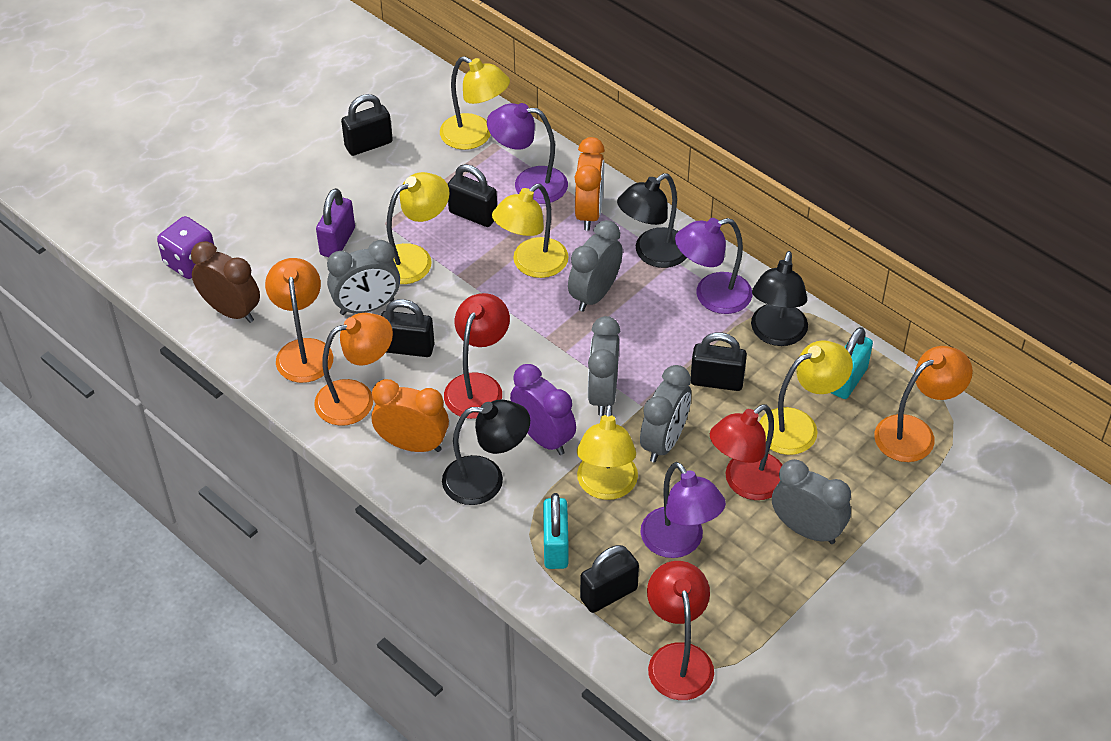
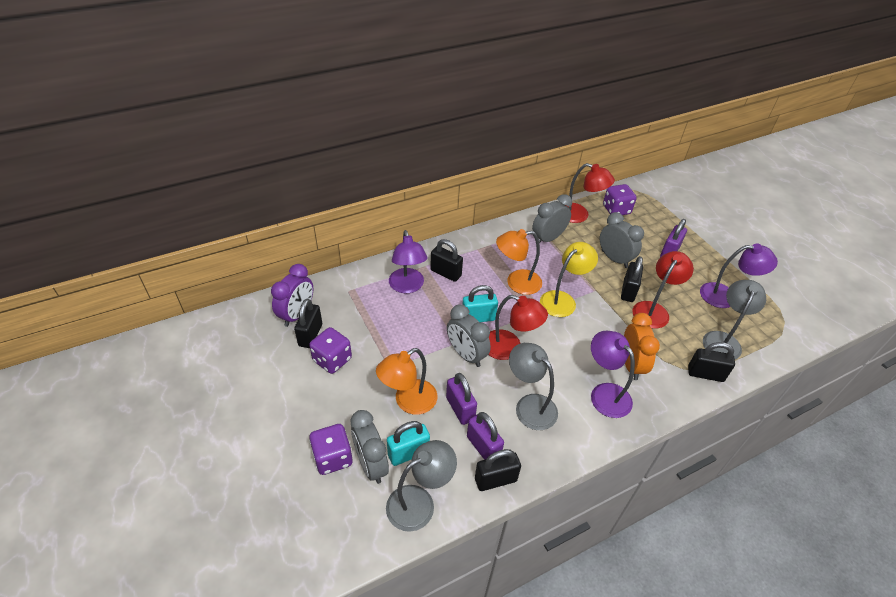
black lamp: [442,400,530,505] [617,173,687,268] [751,251,808,346] = 3 -> none = 0
brown clock: [191,241,260,323] = 1 -> none = 0
grey clock: [327,240,400,315] [568,220,623,312] [588,316,620,416] [640,365,691,463] [772,459,851,544] = 5 -> [351,410,389,484] [447,304,491,367] [532,194,572,243] [600,212,644,268] = 4
grey lamp: none = 0 -> [386,440,457,532] [509,343,558,430] [703,280,766,359] = 3
orange clock: [372,379,449,452] [575,137,605,231] = 2 -> [624,313,660,380] = 1
orange lamp: [265,258,334,383] [314,313,393,426] [874,346,973,462] = 3 -> [376,348,437,415] [496,229,542,295] = 2
purple dice: [157,216,214,279] = 1 -> [309,327,352,374] [309,424,353,475] [603,184,637,215] = 3
purple padlock: [316,188,355,257] = 1 -> [446,373,477,425] [467,412,504,460] [660,219,687,257] = 3
yellow lamp: [386,172,450,284] [440,56,510,150] [492,184,569,278] [577,404,638,500] [759,340,853,455] = 5 -> [540,242,598,317] = 1

